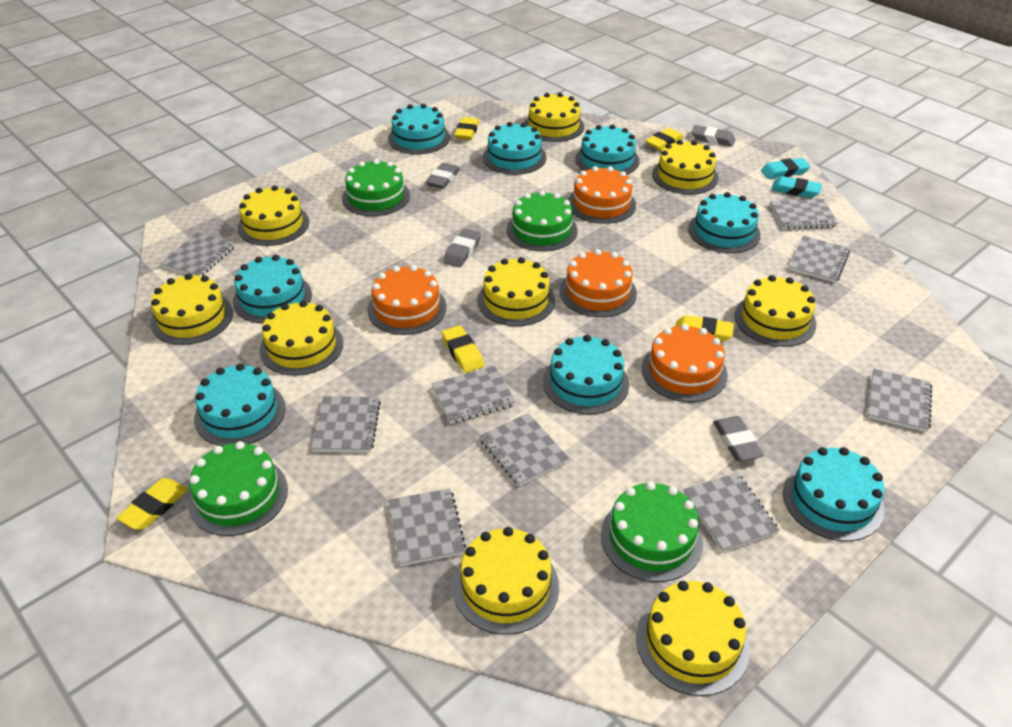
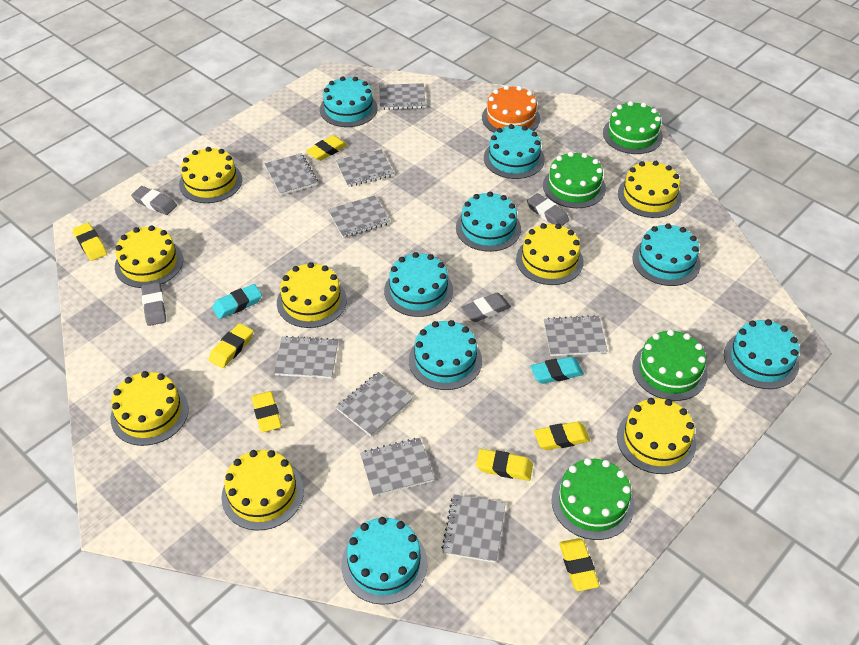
orange cake: [367,265,447,335] [560,249,637,317] [568,166,636,224] [642,324,728,402] = 4 -> [482,85,540,133] = 1
yellow cake: [151,274,233,345] [237,185,309,246] [260,301,343,376] [453,527,559,635] [477,257,555,326] [524,93,584,142] [636,581,750,696] [652,140,718,195] [734,275,816,347] = 9 -> [111,371,189,446] [115,225,183,288] [179,147,242,203] [221,450,304,530] [277,262,347,328] [516,223,584,285] [617,398,696,474] [618,161,682,218] = 8
yellow eraser: [116,478,188,530] [441,325,485,373] [454,117,479,140] [645,128,684,151] [675,315,734,342] = 5 -> [72,223,107,261] [209,323,253,368] [251,391,282,432] [306,135,348,161] [476,449,533,481] [534,422,590,450] [559,538,599,591] = 7

